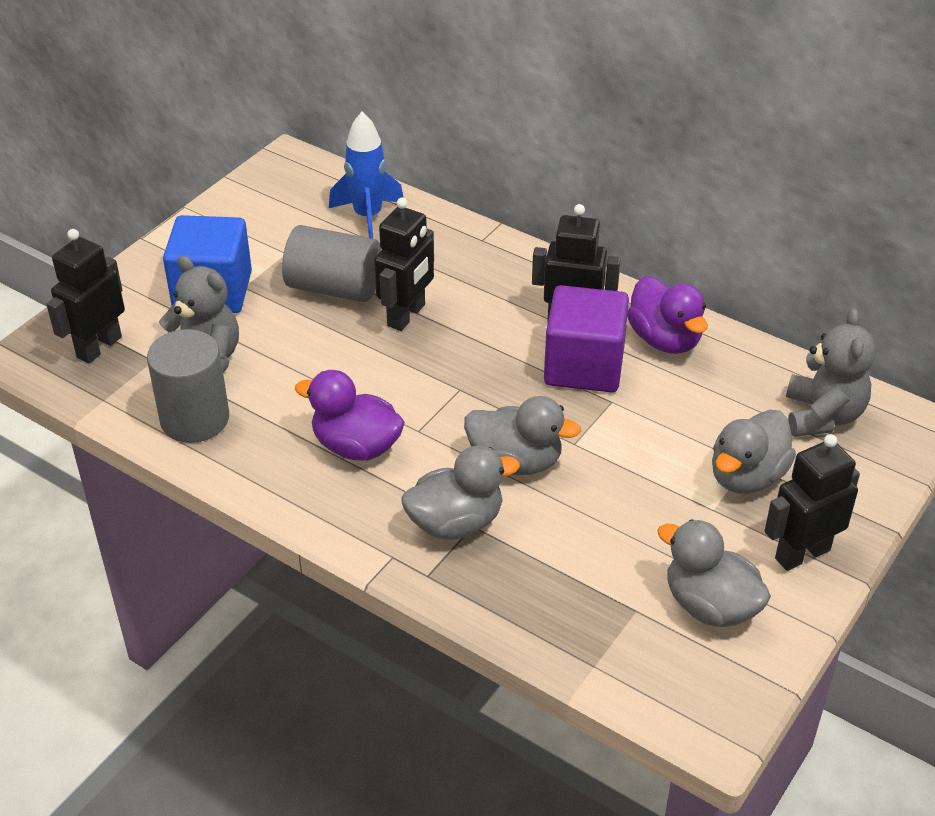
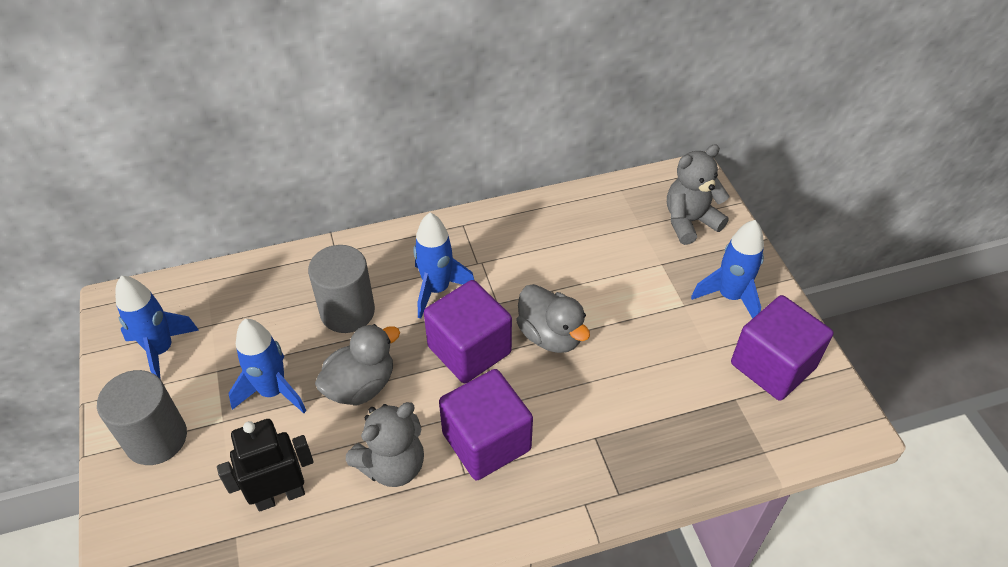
black robot: [46,229,125,363] [374,197,434,331] [532,204,621,323] [765,434,860,571] = 4 -> [217,419,314,512] = 1
blue cube: [163,215,252,313] = 1 -> none = 0
blue rocket: [329,112,404,239] = 1 -> [115,276,199,380] [228,319,306,413] [413,213,474,319] [691,220,764,319] = 4
grey duck: [401,445,520,540] [464,396,581,475] [657,519,771,627] [712,410,796,494] = 4 -> [315,324,400,406] [516,284,590,353] = 2
purple cube: [544,285,629,393] = 1 -> [424,280,512,383] [439,369,533,480] [731,295,833,401] = 3
purple duck: [295,370,405,461] [627,276,708,354] = 2 -> none = 0

